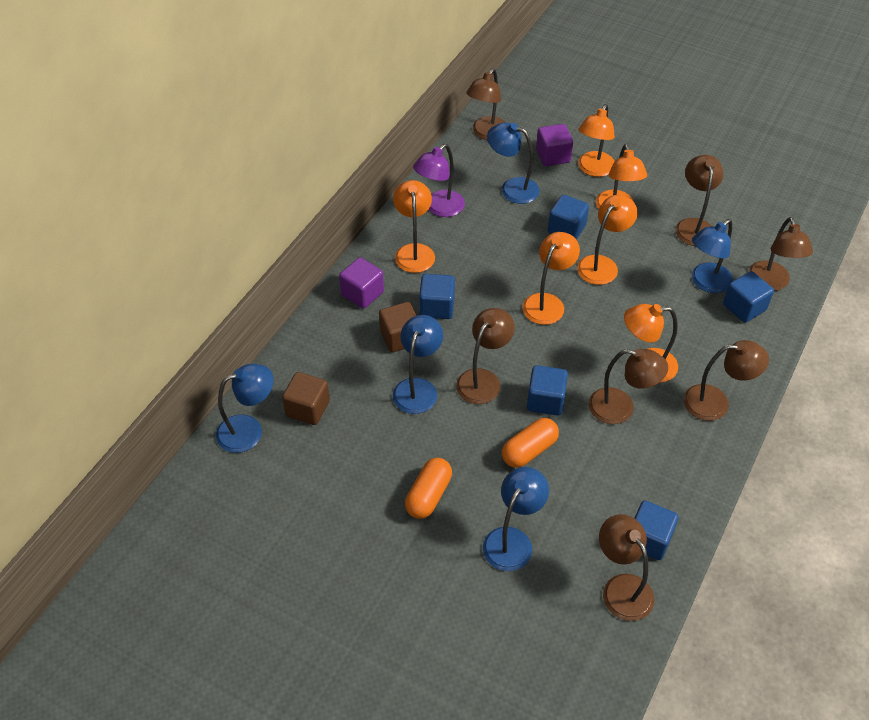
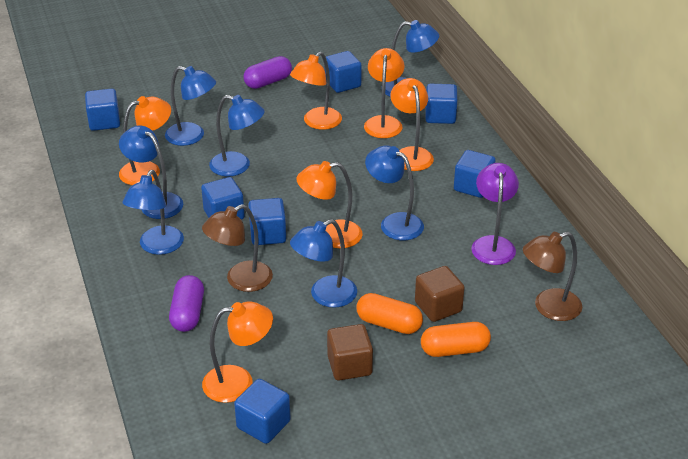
blue cube: [419,274,455,319] [527,365,568,416] [548,195,589,240] [634,501,679,560] [723,271,774,323] = 5 -> [85,89,120,131] [201,177,245,220] [234,379,291,444] [248,198,286,245] [325,51,362,93] [426,84,458,124] [454,150,496,198] = 7
blue lamp: [216,364,274,453] [393,315,443,414] [483,467,549,571] [487,122,540,204] [692,219,733,293] = 5 -> [119,126,183,219] [122,170,184,255] [165,66,216,146] [209,95,265,176] [290,219,357,307] [365,145,424,240] [385,20,439,96] = 7
brown lamp: [456,308,515,404] [466,68,505,140] [589,348,668,424] [599,514,654,621] [676,155,723,246] [684,340,769,421] [749,217,813,291] = 7 -> [202,204,273,292] [523,232,582,321] = 2
purple capsule: none = 0 -> [169,275,204,332] [243,56,292,89] = 2
purple cube: [339,257,384,309] [536,124,573,166] = 2 -> none = 0

